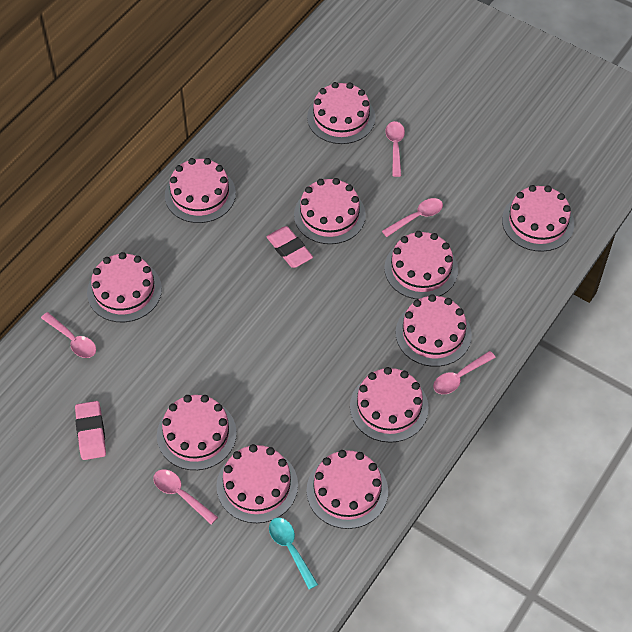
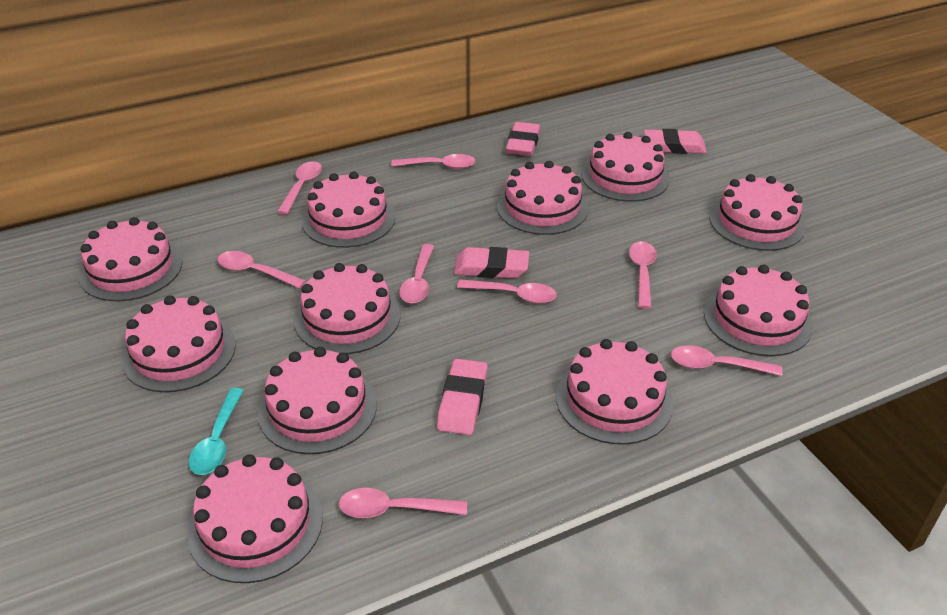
pink eraser: [75,401,106,460] [266,226,313,268] = 2 -> [437,359,488,435] [454,247,529,278] [506,122,540,156] [644,129,707,154] = 4
pink spoon: [41,312,96,358] [153,469,218,525] [382,198,443,237] [385,121,405,177] [433,351,496,394] = 5 -> [218,251,306,288] [277,161,322,215] [339,488,467,518] [391,154,475,169] [399,244,434,304] [457,280,557,304] [629,241,657,309] [671,345,782,376] = 8

